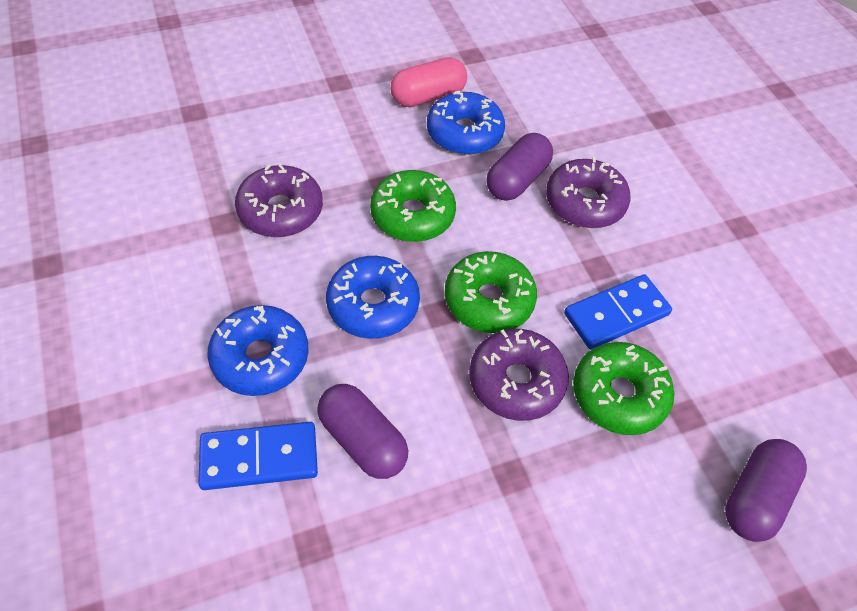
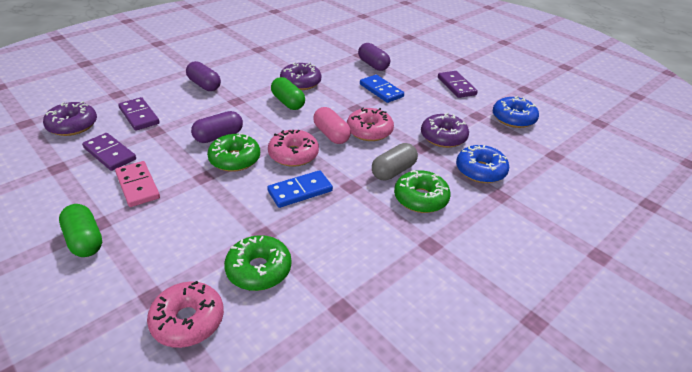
blue donut: [207,305,309,396] [326,256,420,339] [427,91,505,155] = 3 -> [456,145,509,183] [493,96,539,128] = 2
green capsule: none = 0 -> [59,204,102,257] [271,77,305,110] = 2
grey capsule: none = 0 -> [372,143,418,181] = 1
pink domino: none = 0 -> [115,161,160,207] = 1
pink donut: none = 0 -> [147,281,224,348] [268,130,319,167] [347,107,394,141] = 3
purple domino: none = 0 -> [82,133,136,171] [118,97,160,131] [438,71,478,98] = 3

